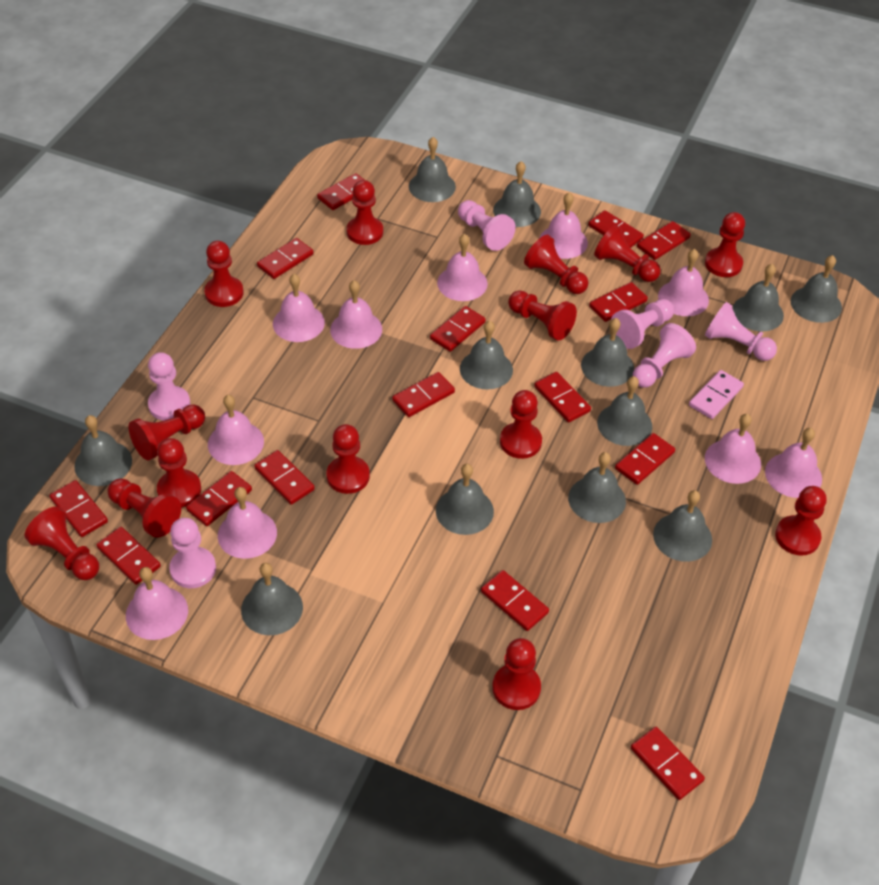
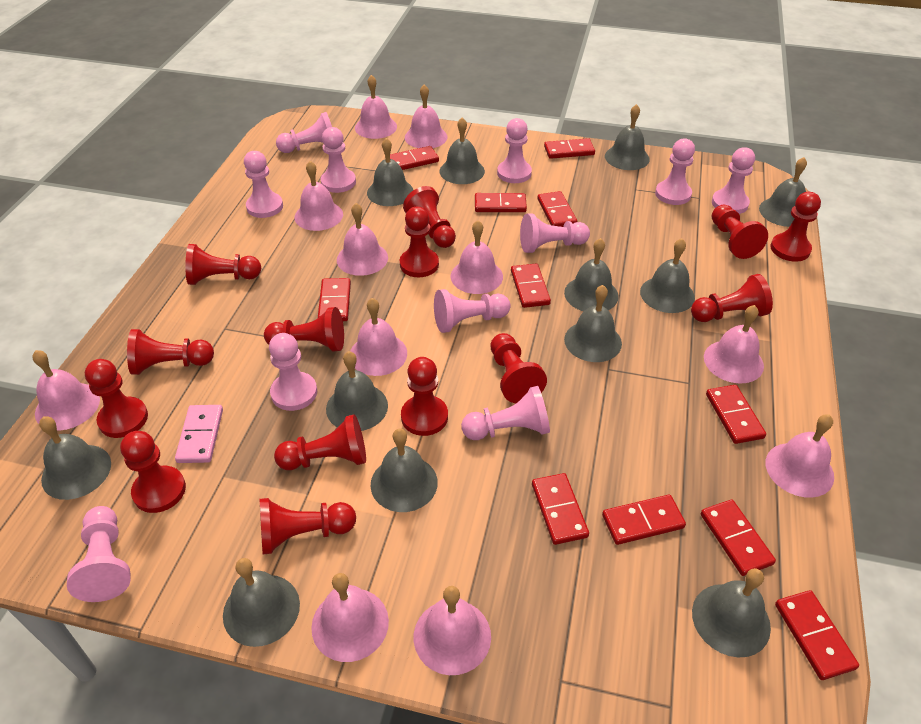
pink bell: [126,567,188,640] [208,395,264,465] [218,487,277,559] [273,274,325,342] [330,280,382,349] [437,234,488,301] [540,192,588,259] [658,249,709,316] [705,414,761,484] [765,428,822,498] = 10 -> [32,350,100,431] [294,161,343,231] [311,573,389,662] [337,203,388,276] [350,298,407,376] [355,75,397,139] [405,84,448,148] [414,586,491,675] [450,220,503,294] [704,305,764,383] [766,414,834,498] = 11
pink pawn: [148,352,190,421] [169,518,216,588] [458,200,516,251] [611,299,674,349] [633,323,696,388] [705,302,777,361] = 6 -> [67,506,131,602] [244,151,283,218] [269,333,317,411] [276,112,332,153] [321,127,356,193] [434,289,511,333] [461,386,550,440] [497,118,532,183] [520,214,590,253] [655,139,695,205] [712,147,755,214] = 11
red domino: [49,480,108,537] [96,527,161,585] [186,471,252,526] [254,450,315,505] [257,238,313,279] [317,173,364,210] [392,372,455,417] [430,306,486,352] [481,570,549,631] [534,372,591,423] [588,210,644,248] [589,282,648,322] [615,433,675,485] [631,727,705,800] [637,221,691,260] = 15 -> [318,278,351,321] [390,146,439,170] [475,193,527,212] [511,264,551,308] [532,473,589,545] [537,191,577,227] [544,138,595,159] [602,495,686,545] [701,500,776,576] [706,385,766,444] [775,590,859,680] = 11

